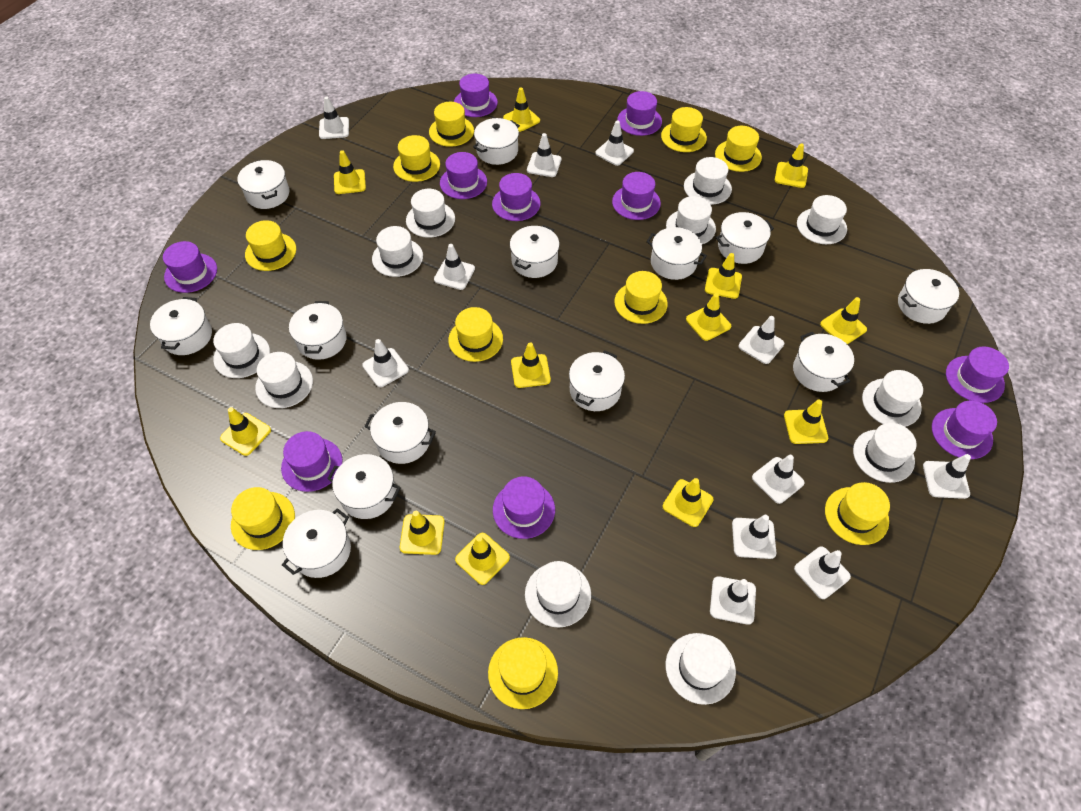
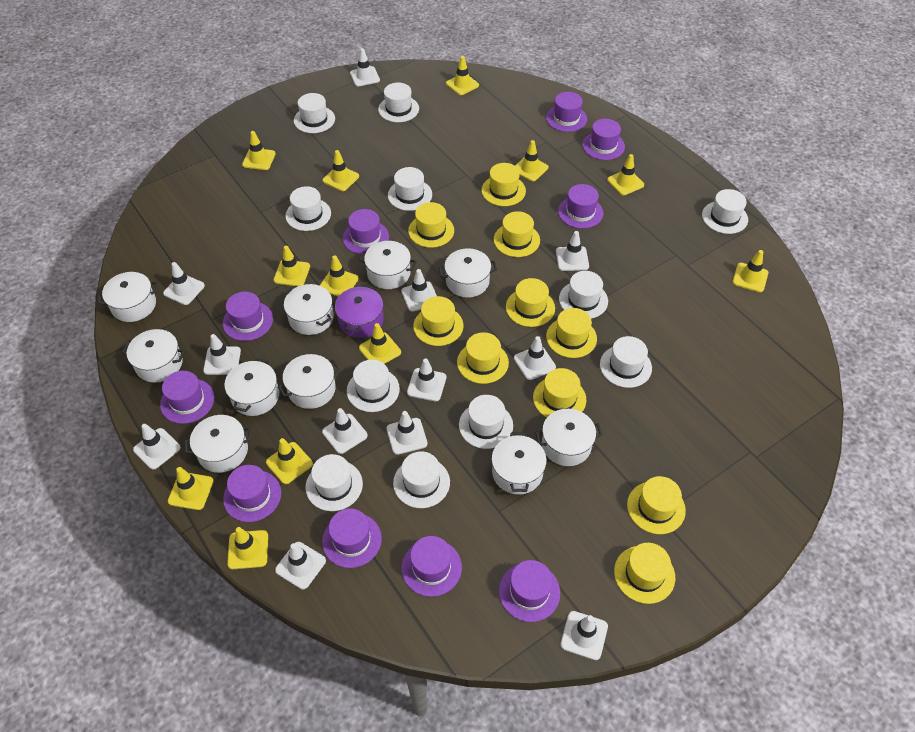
purple pot: none = 0 -> [335,285,384,338] = 1
white pot: [150,297,212,355] [237,160,289,209] [282,508,351,578] [289,301,347,360] [327,454,401,519] [364,402,436,464] [473,118,520,165] [510,225,559,278] [569,350,625,411] [646,227,707,280] [716,212,774,264] [793,332,854,392] [898,269,960,324] = 13 -> [98,272,158,322] [122,329,185,383] [184,415,252,473] [224,358,279,416] [278,354,340,409] [284,284,334,335] [359,241,417,289] [439,248,497,298] [491,432,547,495] [535,409,602,466] = 10
white traffic cone: [319,96,349,139] [362,339,409,387] [434,244,475,290] [527,133,561,177] [595,120,634,166] [710,576,756,625] [732,515,776,559] [738,316,784,364] [752,455,805,504] [794,547,851,599] [923,454,971,499] = 11 -> [133,424,181,470] [163,262,205,305] [203,334,241,375] [275,542,326,589] [322,408,368,454] [350,48,380,87] [386,411,428,455] [401,269,437,312] [407,359,446,401] [514,336,556,380] [556,231,589,271] [560,611,608,660] = 12

